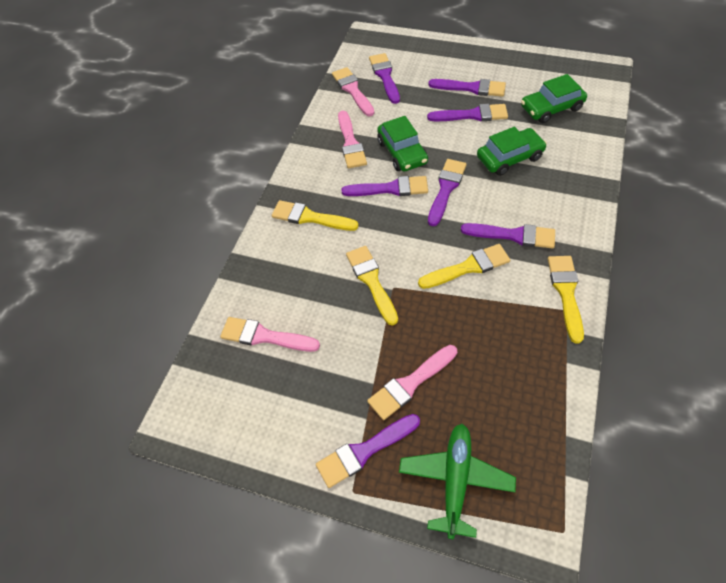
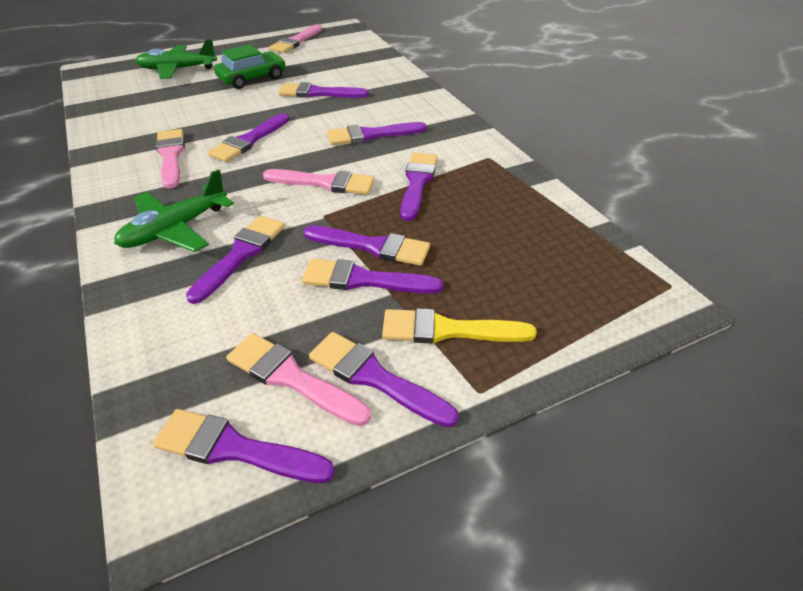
green car: [377,116,428,171] [477,126,547,176] [521,74,587,123] = 3 -> [214,44,286,89] = 1
green plane: [399,424,516,539] = 1 -> [114,169,234,252] [136,39,217,79] = 2
purple brush: [316,414,420,488] [342,176,428,196] [369,53,400,104] [427,104,508,121] [428,79,506,97] [428,159,467,226] [461,223,555,249] = 7 -> [153,409,335,483] [186,216,285,304] [208,113,289,162] [278,82,369,98] [302,259,443,294] [304,225,430,266] [309,332,459,428] [327,122,427,145] [400,152,438,221] = 9
yellow brush: [272,200,359,231] [346,246,398,326] [418,244,510,289] [548,256,584,344] = 4 -> [382,308,537,343] = 1

